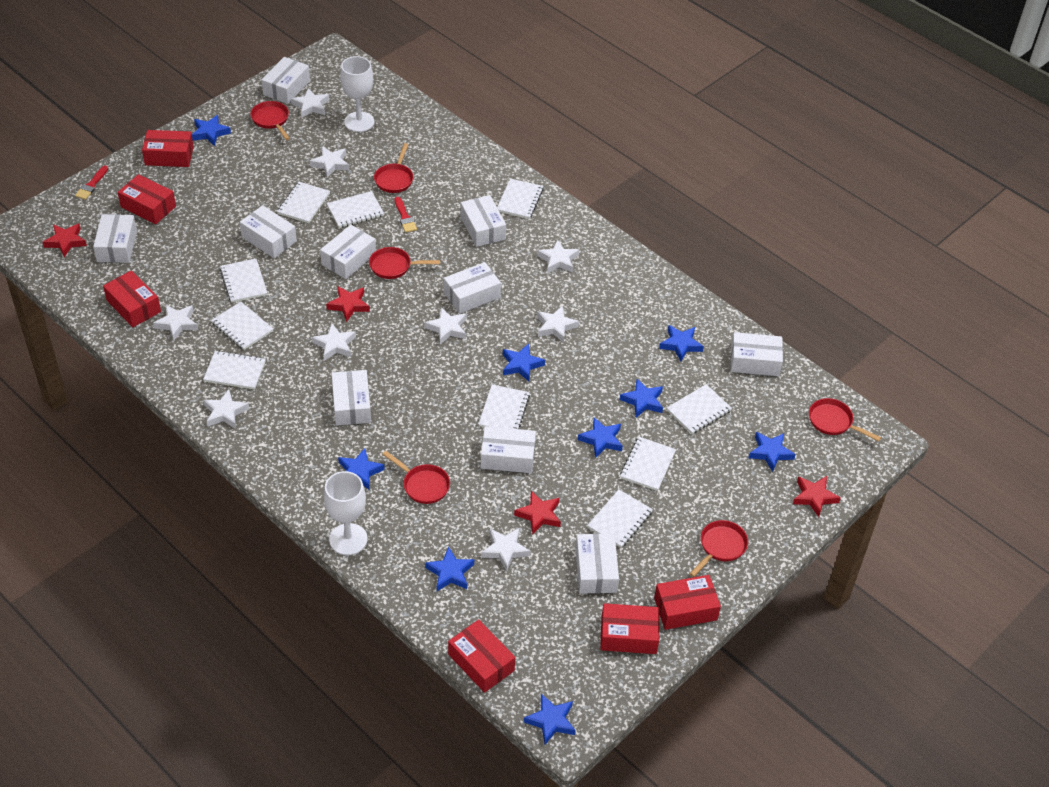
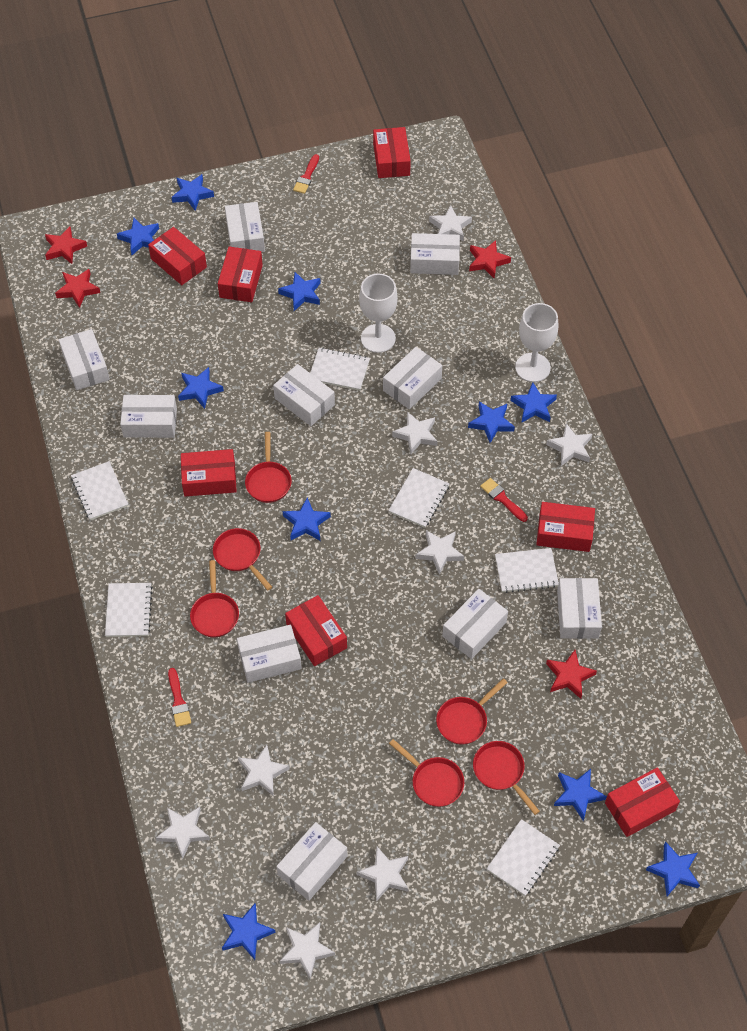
blue star: [192,115,231,146] [338,448,385,490] [425,546,474,591] [503,343,545,381] [524,693,576,745] [578,417,623,458] [620,379,663,418] [659,325,704,361] [748,432,796,472] = 9 -> [117,218,159,255] [172,174,214,211] [178,367,224,409] [222,904,276,960] [278,272,320,311] [283,498,331,541] [468,402,515,443] [511,382,557,423] [554,769,607,821] [646,841,700,896] = 10
red box: [103,270,161,327] [118,174,176,224] [142,130,194,167] [448,619,515,693] [600,603,660,654] [654,575,721,630] = 6 -> [148,227,207,285] [181,449,237,497] [218,247,263,302] [285,595,347,666] [373,127,411,178] [536,502,595,552] [605,767,680,837] = 7
red brush: [75,165,108,200] [395,197,417,233] = 2 -> [168,668,191,727] [293,154,319,194] [480,478,528,522] = 3
white notebook: [203,350,266,390] [211,302,273,350] [220,259,267,303] [277,182,330,223] [327,191,384,228] [479,385,530,429] [497,178,543,219] [587,490,653,548] [620,437,676,491] [667,384,732,434] = 10 -> [71,461,128,520] [105,583,153,637] [310,348,370,391] [388,468,450,528] [486,819,560,896] [495,548,559,593] = 6
white star: [153,305,198,340] [203,390,249,429] [291,88,329,118] [310,146,349,178] [312,323,356,361] [425,307,466,344] [481,528,531,571] [537,306,579,343] [538,239,579,273] = 9 -> [156,807,210,859] [238,745,289,796] [280,922,335,979] [357,847,409,902] [392,412,438,454] [416,530,464,575] [429,205,472,242] [546,423,592,466] = 8

